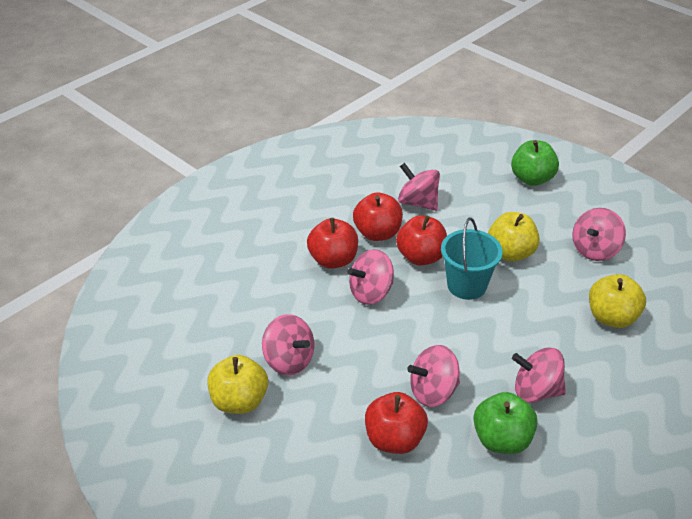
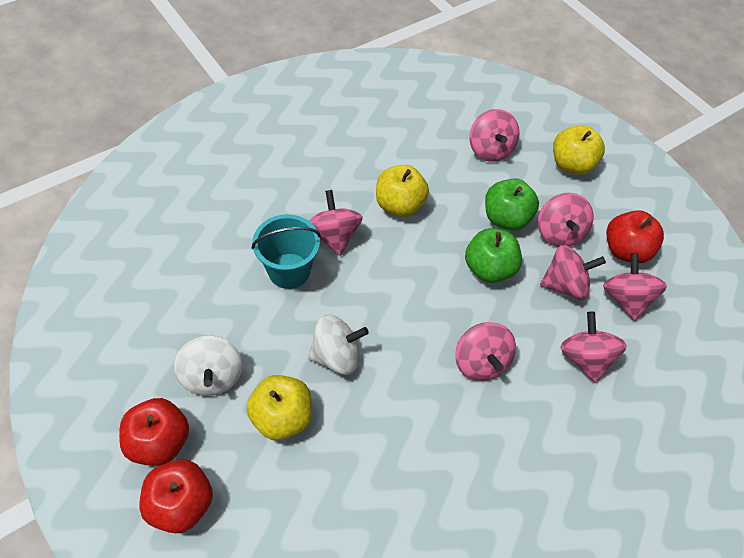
pink spinning top: [262,314,315,375] [347,249,394,305] [398,163,440,211] [407,345,460,407] [512,347,566,403] [572,208,626,261] = 6 -> [309,190,363,256] [455,322,516,381] [469,109,519,162] [538,193,594,247] [540,245,606,300] [560,311,627,383] [603,253,667,321] = 7
red apple: [307,218,358,269] [353,192,403,241] [365,392,428,454] [396,215,447,266] = 4 -> [119,398,189,466] [140,459,213,533] [606,210,664,263] = 3
white spinning top: none = 0 -> [174,335,242,396] [308,315,369,375] = 2

